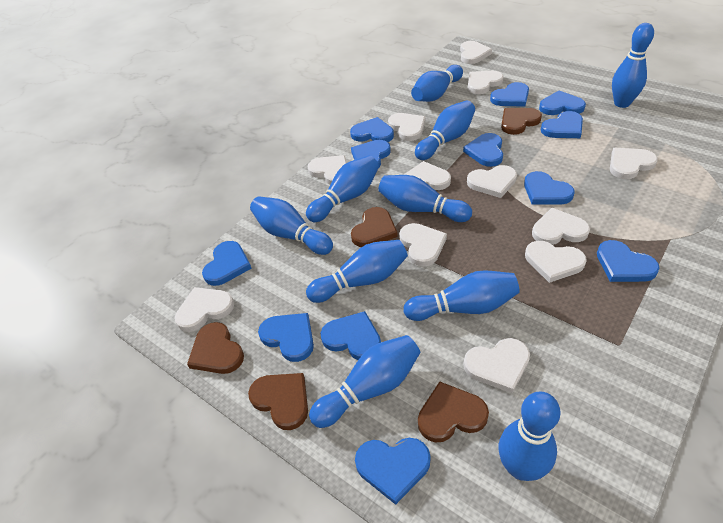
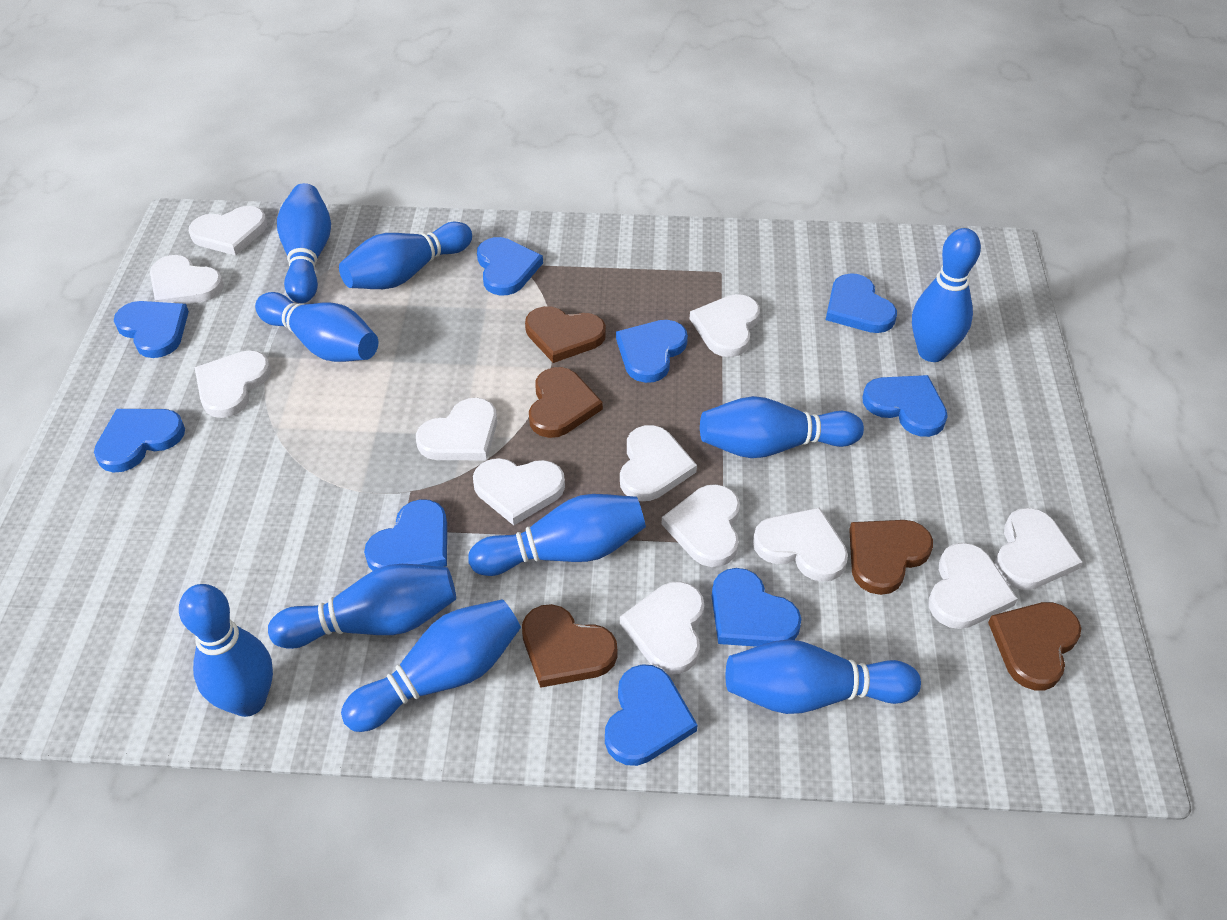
blue heart: [202,241,252,286] [258,313,314,362] [321,311,381,360] [350,117,394,142] [351,140,391,168] [355,438,431,505] [463,133,503,167] [490,82,529,107] [524,171,575,205] [539,90,586,115] [541,111,583,138] [597,240,659,282] = 12 -> [94,409,185,473] [114,301,189,358] [364,499,447,571] [477,237,543,295] [605,664,698,766] [616,320,688,383] [712,568,801,647] [826,273,897,333] [862,375,948,437] = 9

